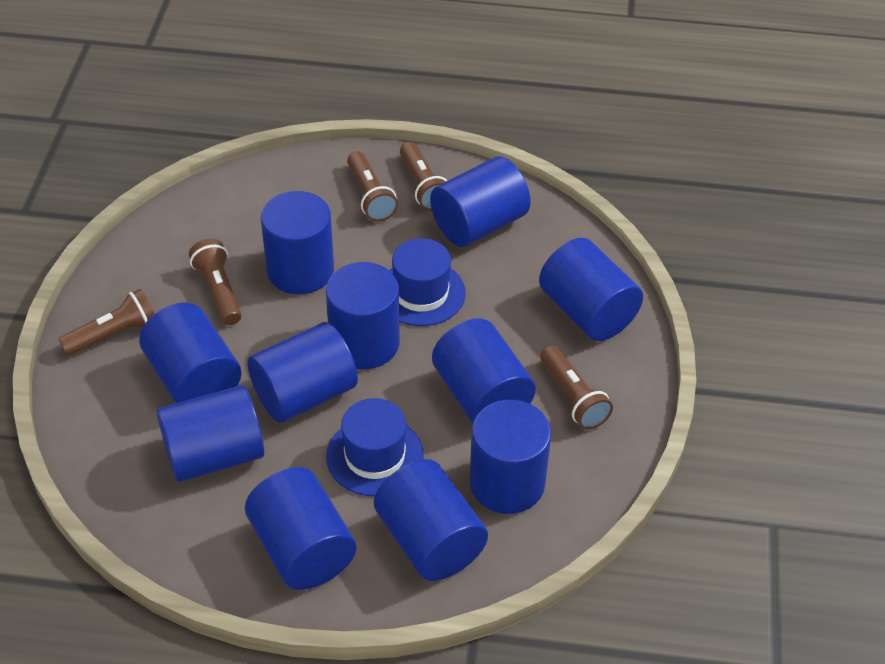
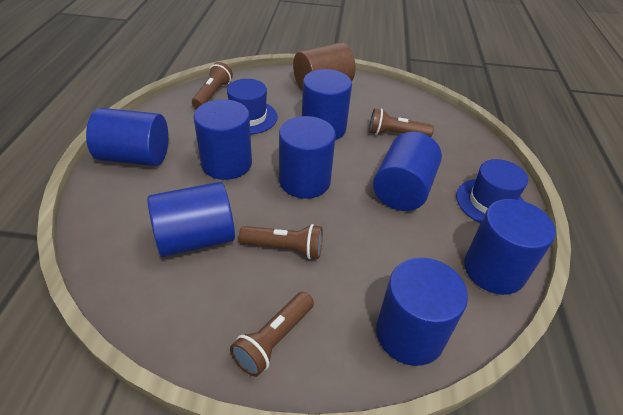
blue cylinder: [139,302,241,403] [157,385,264,482] [245,467,356,590] [247,322,358,423] [261,191,334,294] [326,262,400,369] [374,459,488,581] [430,156,531,247] [432,318,536,423] [470,400,551,514] [539,238,643,341] = 11 -> [86,108,168,166] [147,182,235,257] [194,99,252,180] [279,116,336,199] [302,69,352,140] [373,131,442,211] [376,258,468,366] [464,199,556,295] = 8
brown cylinder: none = 0 -> [293,42,356,92] = 1
brown flashlight: [59,289,155,356] [189,239,242,325] [347,151,398,222] [400,142,447,211] [541,345,613,429] = 5 -> [192,62,233,108] [230,292,314,377] [239,224,323,259] [369,108,434,137] = 4

